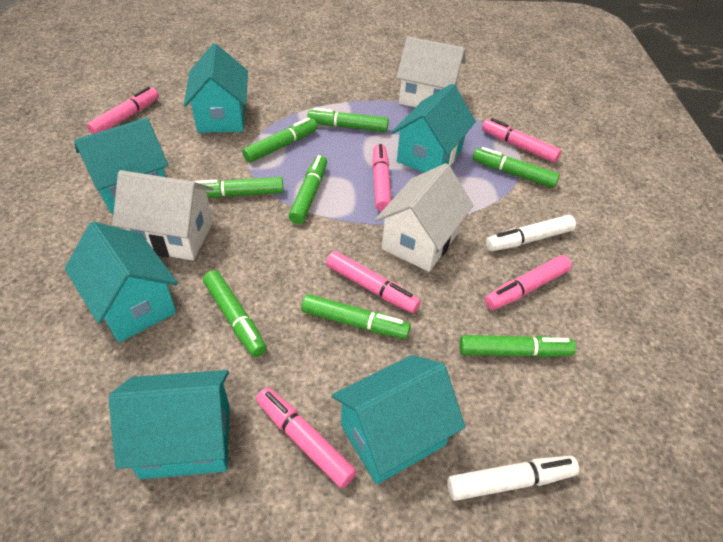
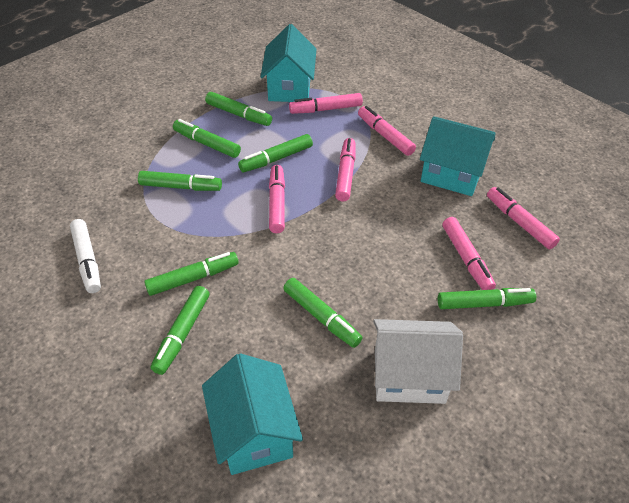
turquoise house: [65,221,178,343] [74,118,168,214] [109,370,230,479] [184,44,248,133] [332,355,465,485] [392,84,476,173] = 6 -> [202,353,303,475] [260,24,317,102] [420,116,495,196] = 3
white house: [112,170,214,260] [375,163,474,272] [397,36,466,107] = 3 -> [373,319,463,404] = 1
white marker: [447,455,579,501] [486,215,576,251] = 2 -> [70,219,101,293] = 1

